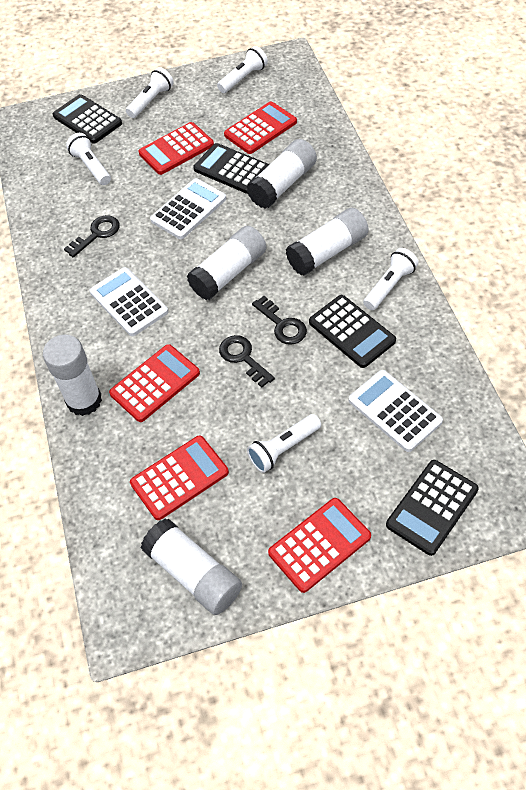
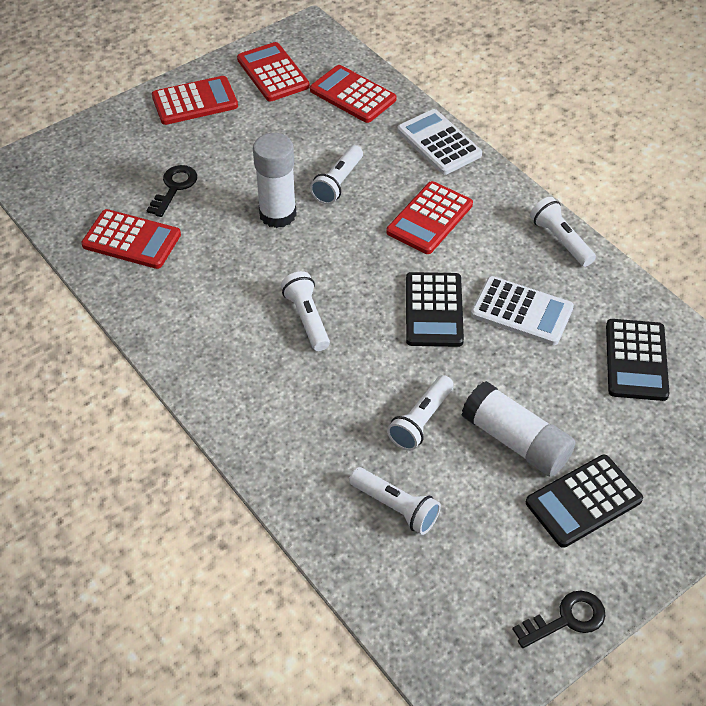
black calculator: [53,94,122,143] [193,143,270,194] [309,295,396,368] [386,460,479,556] = 4 -> [406,272,464,347] [526,455,643,548] [606,319,669,401] = 3
black key: [64,215,120,258] [219,335,275,388] [252,296,307,345] = 3 -> [146,165,197,217] [512,591,606,648] = 2
white calculator: [90,267,168,336] [150,178,226,239] [349,370,443,452] = 3 -> [397,109,482,175] [471,276,574,345] = 2
white glue stick: [43,334,102,416] [141,519,242,615] [187,226,266,300] [246,139,317,209] [286,208,369,276] = 5 -> [253,133,297,228] [461,381,575,477] = 2

